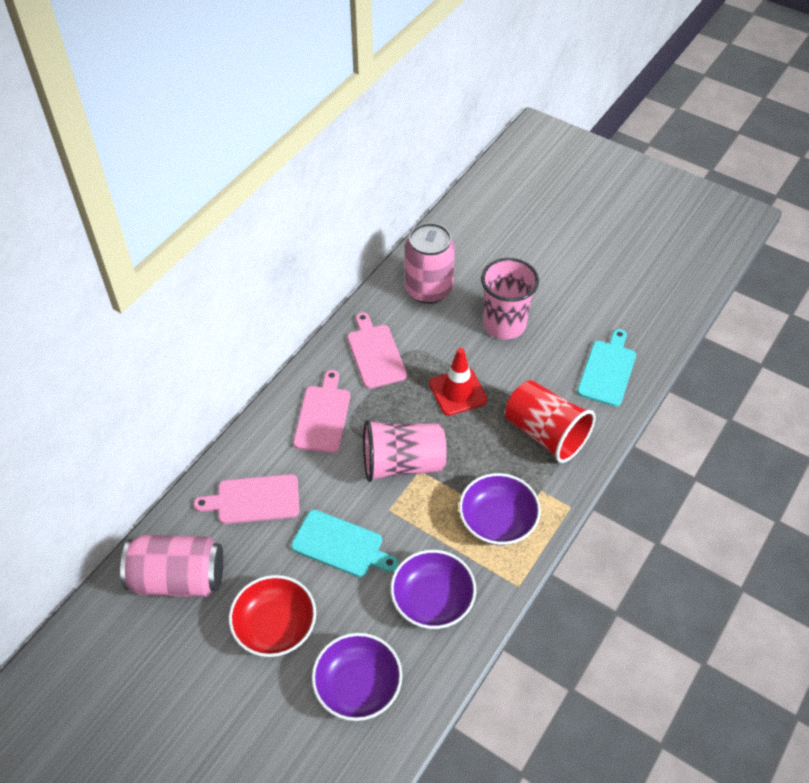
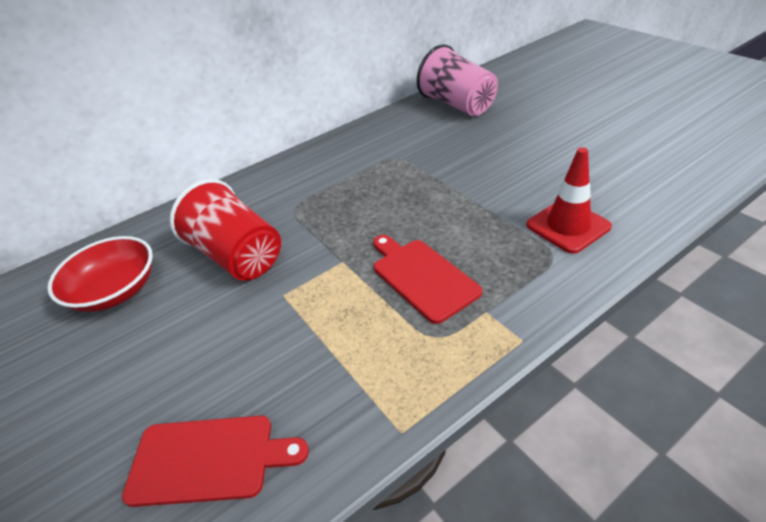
pink can: [120,535,223,597] [405,223,455,304] = 2 -> none = 0
pink cup: [363,420,447,482] [481,258,539,339] = 2 -> [417,44,498,116] = 1
pink cutting board: [194,474,299,524] [293,370,350,453] [347,312,407,389] = 3 -> none = 0
purple bowl: [312,633,402,721] [390,550,476,629] [459,473,541,545] = 3 -> none = 0
red cutting board: none = 0 -> [122,416,309,507] [373,235,482,324] = 2
turquoise cutting board: [291,510,398,577] [577,329,636,407] = 2 -> none = 0

